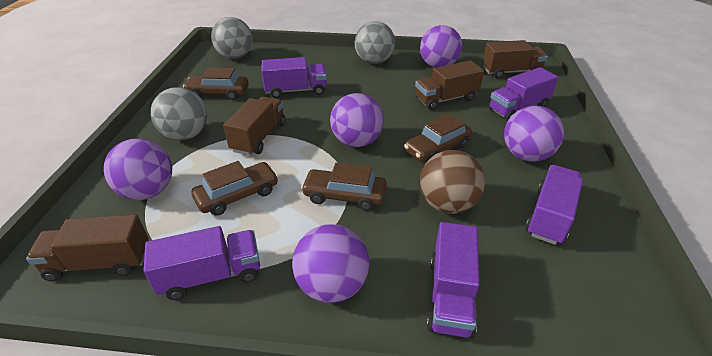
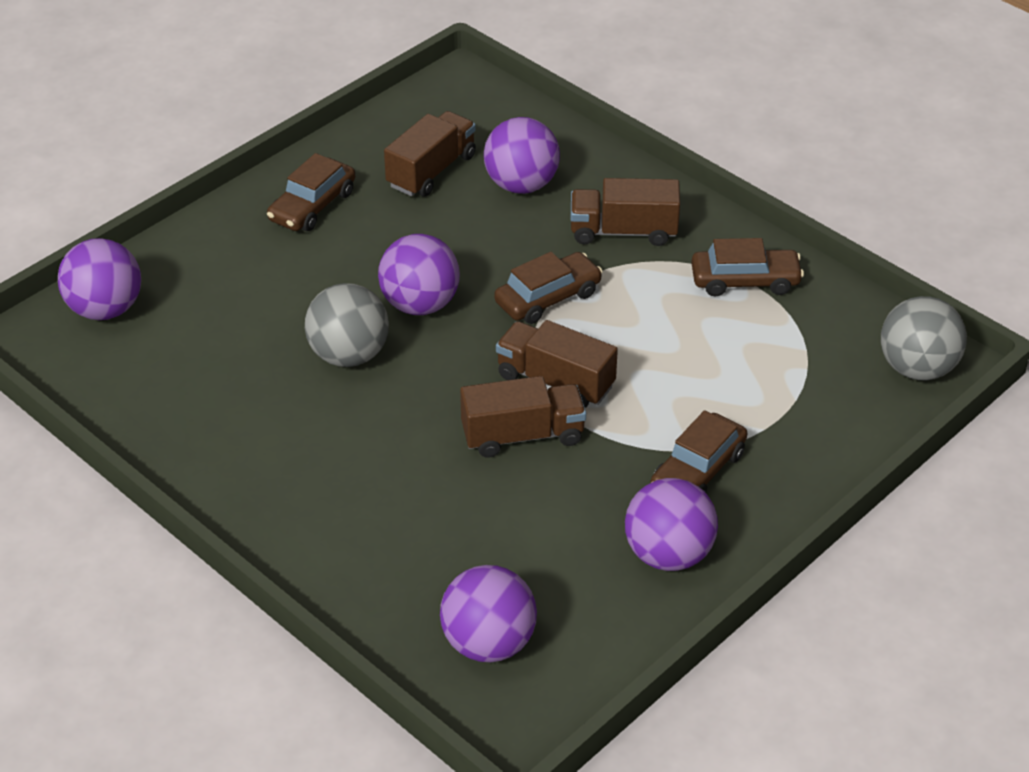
brown ball: [420,150,485,214] = 1 -> none = 0
grey ball: [151,87,207,140] [211,17,253,59] [355,21,395,64] = 3 -> [305,283,389,367] [881,296,967,380] = 2
purple truck: [144,226,260,300] [261,57,327,98] [426,222,480,338] [489,67,558,121] [526,165,583,245] = 5 -> none = 0

